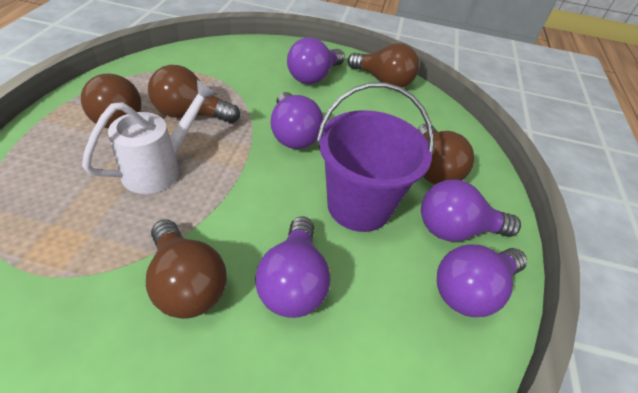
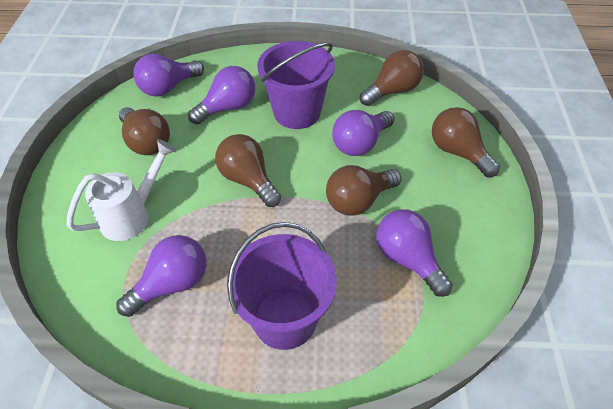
purple bucket: [317,82,434,232] = 1 -> [227,222,337,350] [257,41,335,129] = 2

